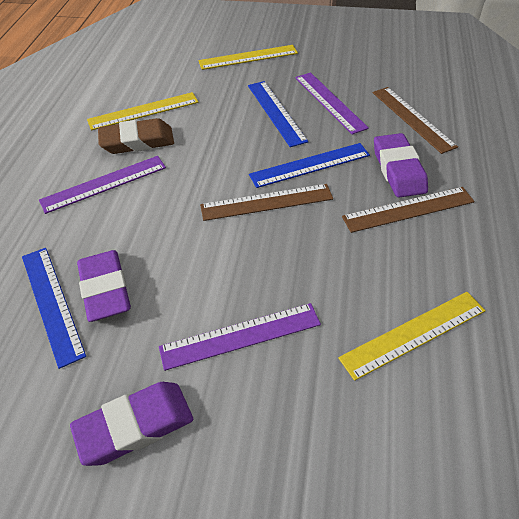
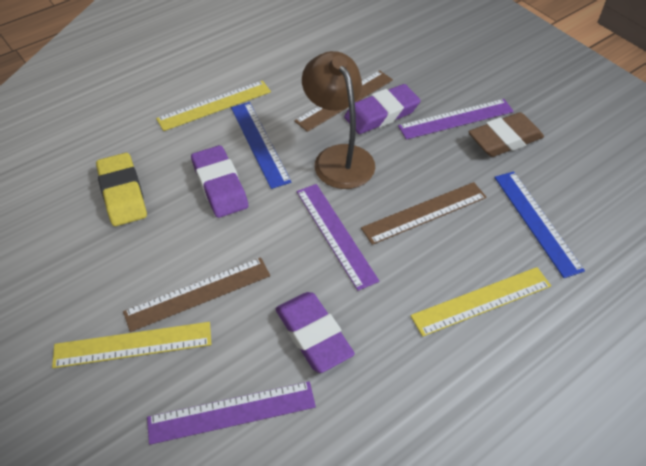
blue ruler: [22,248,86,369] [248,81,308,147] [249,143,370,188] = 3 -> [231,102,291,189] [494,171,585,278] = 2
brown lamp: none = 0 -> [302,51,375,189] = 1
yellow eraser: none = 0 -> [96,153,147,226] = 1

